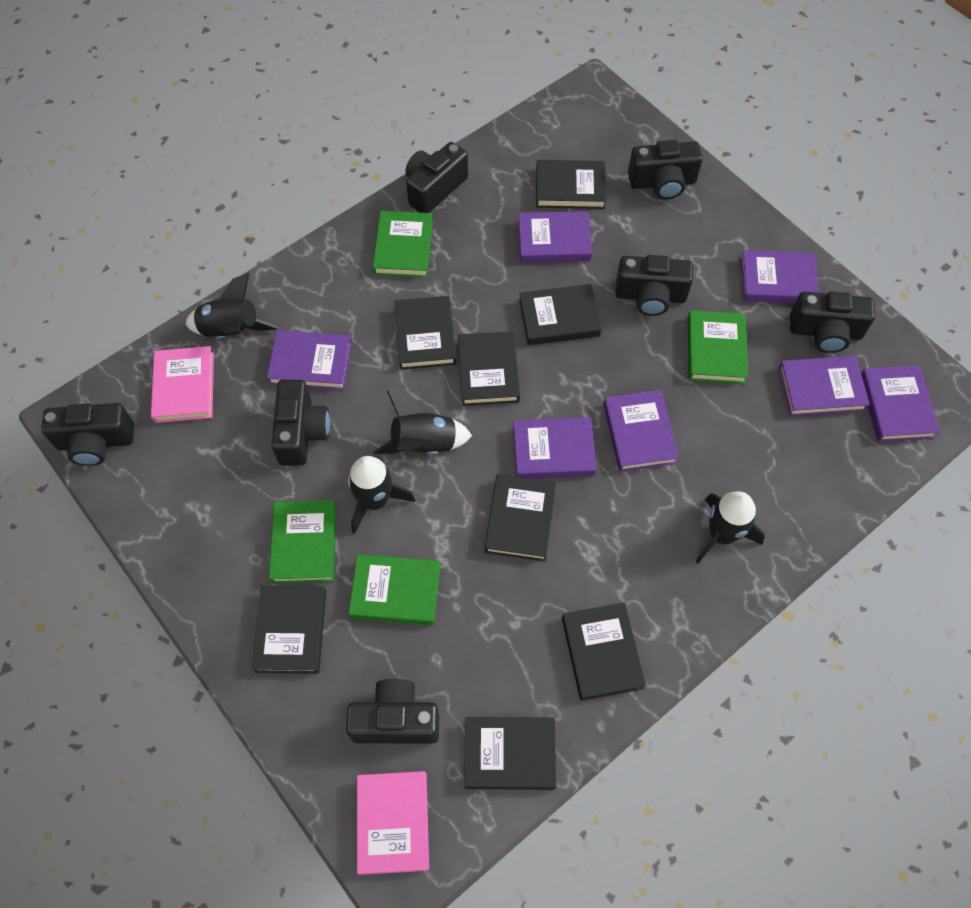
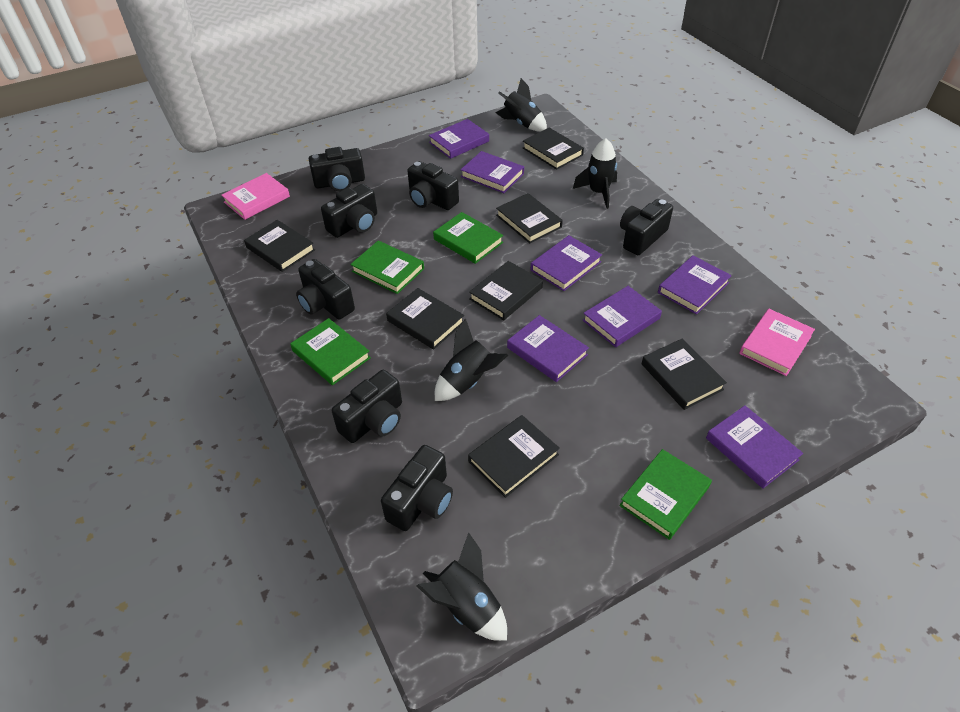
black book: [252,586,326,674] [395,296,456,370] [458,331,520,406] [464,717,556,790] [485,474,556,562] [519,284,601,345] [536,160,606,209] [562,603,646,701] = 8 -> [244,220,315,272] [386,288,464,350] [468,415,560,498] [469,261,543,320] [496,193,563,243] [523,128,584,170] [642,338,727,410] = 7

